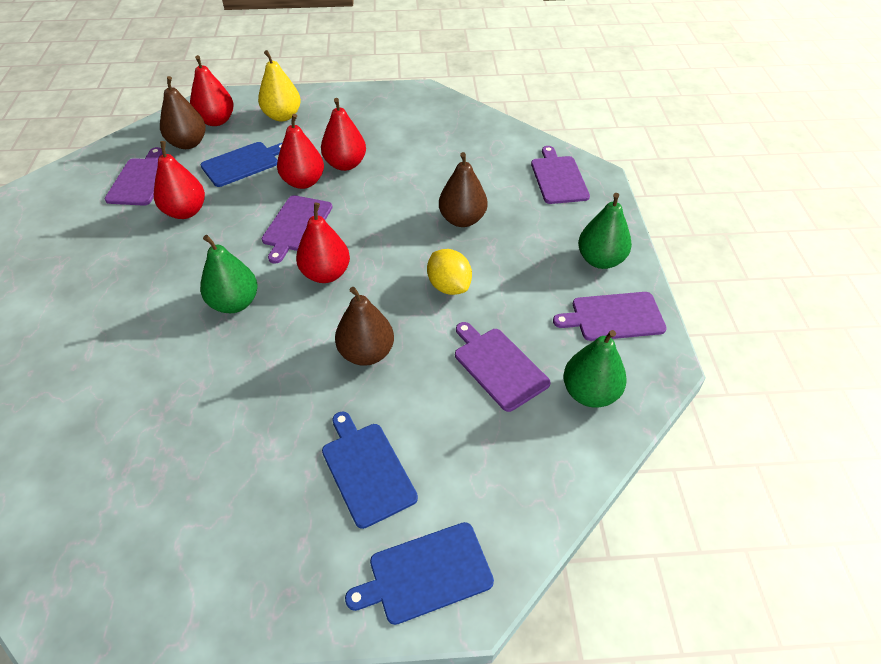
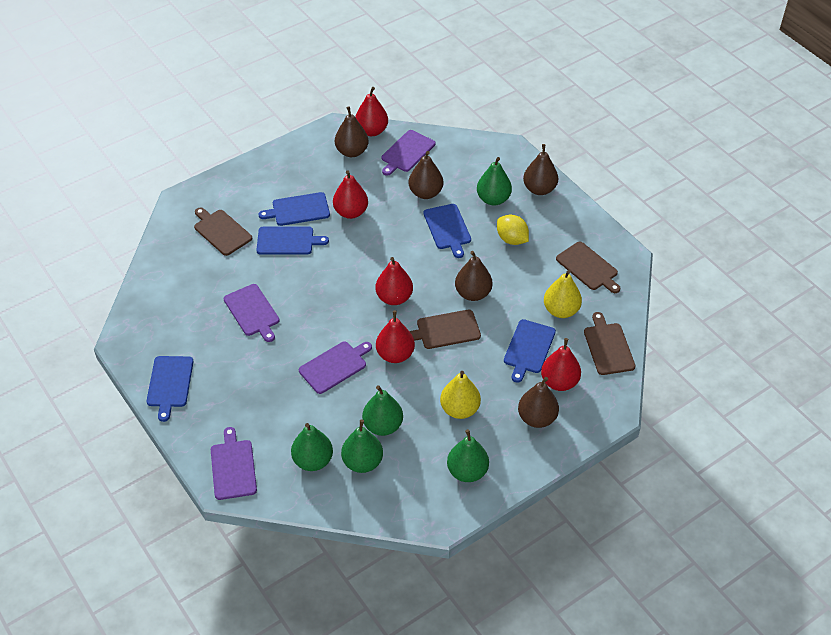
blue cutting board: [201,142,282,187] [322,412,418,529] [345,522,494,625] = 3 -> [147,356,193,422] [256,227,329,255] [259,192,330,226] [423,204,471,258] [504,319,556,383] = 5
brown cutting board: none = 0 -> [194,207,252,256] [409,309,481,349] [556,242,620,293] [584,312,635,375] = 4
brown pear: [160,76,206,149] [335,287,394,366] [439,152,487,227] = 3 -> [335,107,369,157] [409,151,443,199] [455,251,493,301] [518,377,559,428] [523,144,558,195] = 5
green pear: [200,235,258,313] [563,330,627,408] [578,193,632,269] = 3 -> [291,423,333,471] [341,420,383,473] [362,385,403,436] [447,429,489,482] [477,157,512,206] = 5
purple cutting board: [105,147,162,206] [262,195,333,263] [455,322,551,412] [531,146,590,204] [553,292,667,341] = 5 -> [211,427,257,500] [224,284,280,342] [299,342,372,394] [382,130,435,176] = 4
yellow pear: [258,50,301,121] = 1 -> [440,371,481,419] [544,270,582,318] = 2

